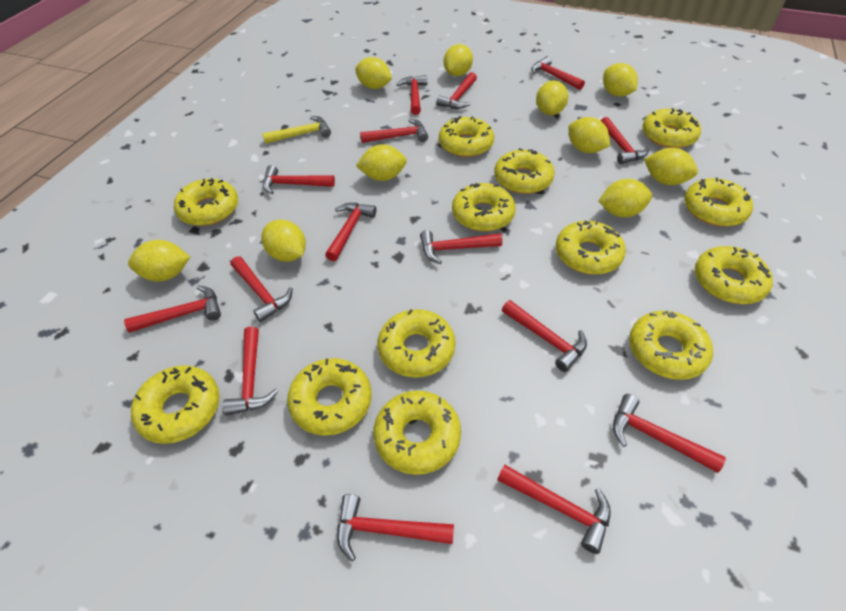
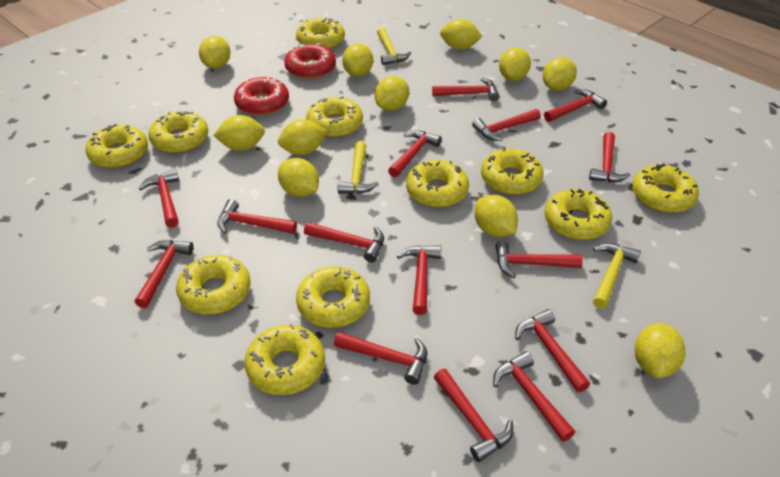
red donut: none = 0 -> [234,77,289,116] [284,43,336,79] = 2
yellow donut: [131,365,220,444] [174,178,238,226] [287,358,372,436] [374,391,461,475] [378,309,455,378] [439,116,494,157] [452,183,516,232] [494,148,555,194] [556,220,626,275] [629,311,713,380] [642,108,701,148] [684,178,753,227] [695,246,773,304] = 13 -> [86,124,148,168] [148,111,208,153] [176,255,251,314] [245,324,325,395] [296,18,345,49] [296,266,370,328] [306,96,363,138] [406,160,469,207] [481,148,544,195] [544,189,612,240] [632,164,699,213] = 11
yellow hammer: [262,116,331,144] = 1 -> [338,141,378,194] [377,27,411,65] [593,243,641,309] = 3
yellow lemon: [128,240,190,282] [261,220,306,262] [355,57,392,89] [356,144,407,181] [444,44,473,76] [536,80,568,115] [568,117,610,153] [599,179,652,217] [603,63,638,97] [644,148,698,185] = 10 -> [199,36,230,69] [213,115,265,151] [278,119,327,155] [278,158,319,197] [342,43,373,77] [375,76,409,111] [440,19,483,50] [474,195,518,237] [499,48,531,81] [543,57,577,91] [635,323,686,378] = 11

